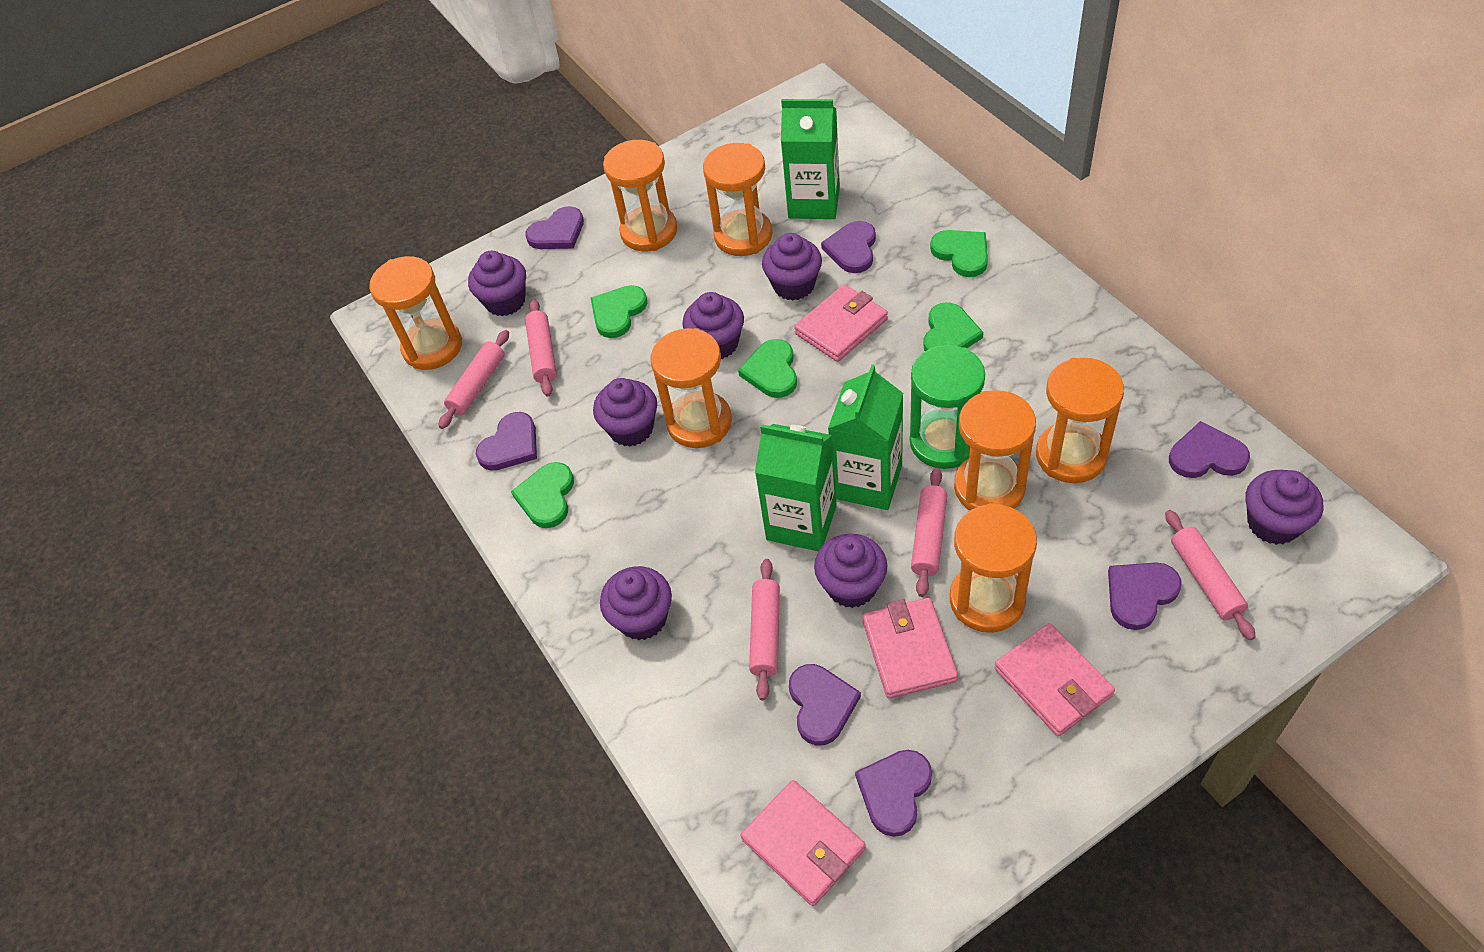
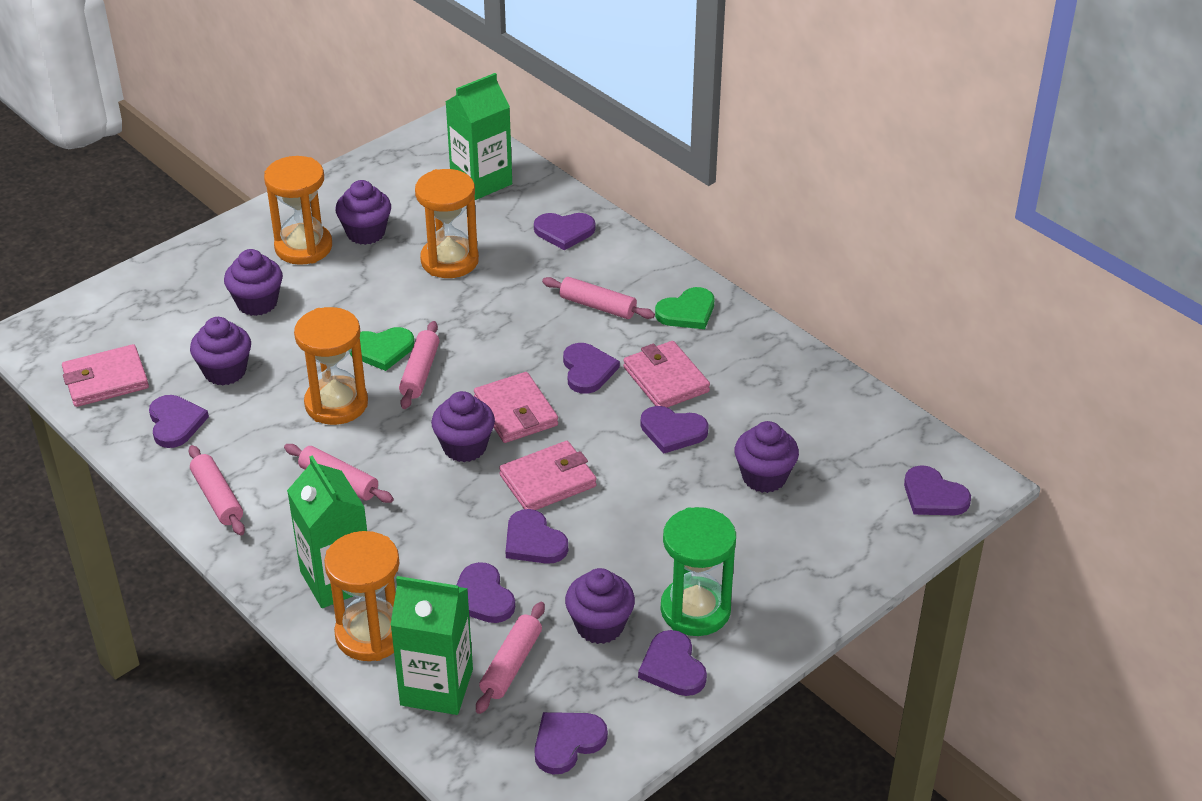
green heart: [511,462,574,528] [591,285,647,338] [738,339,797,398] [923,302,983,351] [930,230,988,277] = 5 -> [350,327,415,371] [655,287,714,329] = 2
orange hourglass: [369,256,462,370] [603,140,678,251] [651,328,732,448] [703,143,772,256] [950,503,1037,633] [954,390,1036,510] [1036,357,1124,483] = 7 -> [264,156,332,265] [294,307,368,425] [324,531,400,661] [415,169,479,278] = 4
purple cupcake: [468,251,526,316] [593,378,657,447] [600,566,672,640] [682,292,744,359] [762,233,822,301] [814,534,887,608] [1245,470,1323,545] = 7 -> [190,317,251,385] [224,249,283,316] [335,180,391,245] [431,391,495,462] [565,568,635,644] [734,421,799,493] = 6
purple heart: [476,412,537,471] [525,206,584,249] [789,664,861,746] [821,221,876,273] [855,750,932,837] [1108,562,1181,630] [1169,421,1250,478] = 7 -> [149,395,209,448] [457,562,515,623] [506,509,568,564] [534,213,595,250] [534,712,608,775] [563,343,620,394] [638,630,707,696] [640,406,709,454] [904,465,971,515] = 9

